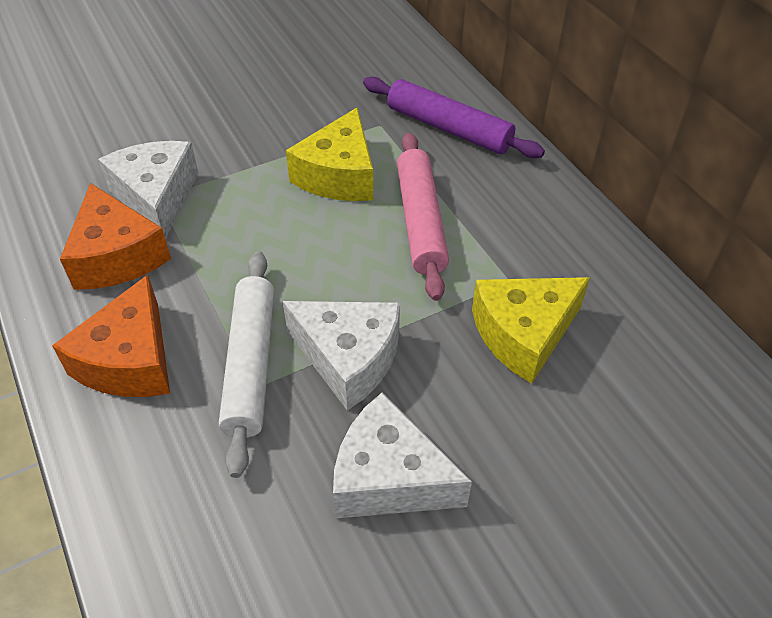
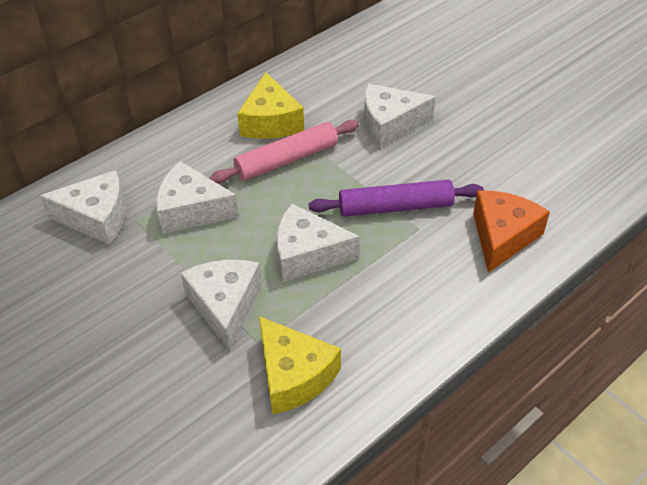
orange cheese: [52,275,170,397] [60,183,171,290] = 2 -> [473,190,550,273] = 1
white cheese: [98,141,199,240] [283,301,400,410] [333,392,472,518] = 3 -> [40,170,126,245] [156,161,239,234] [180,260,262,351] [277,204,360,282] [364,84,436,148] = 5
white rolling pin: [219,251,274,478] = 1 -> none = 0

